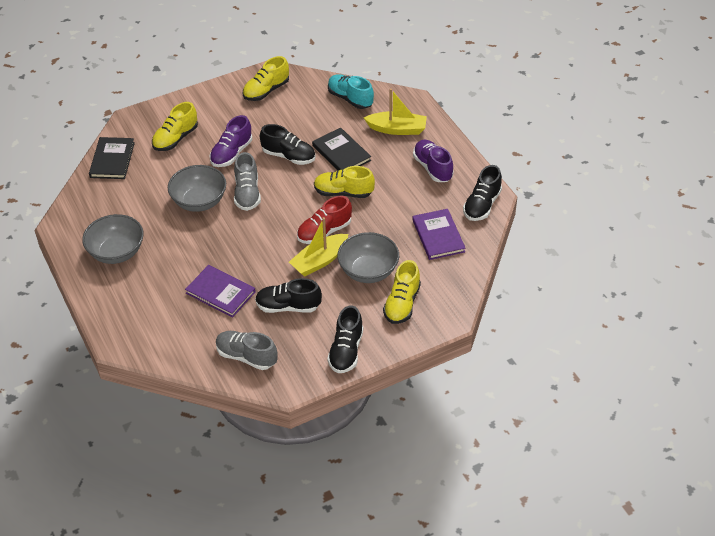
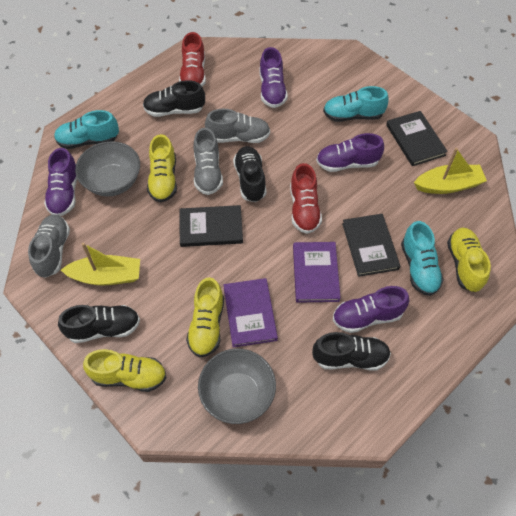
black book: [89,137,135,179] [312,128,371,170] = 2 -> [179,205,243,247] [342,214,400,277] [386,111,448,166] = 3
grey bowl: [82,214,144,264] [168,165,226,212] [338,232,399,283] = 3 -> [75,141,140,196] [198,349,276,424] = 2
grey shoe: [216,331,278,370] [234,152,261,211] = 2 -> [28,214,70,278] [193,128,223,195] [205,109,270,143] = 3
purple shoe: [209,115,252,167] [413,140,454,182] = 2 -> [44,148,77,216] [259,47,288,108] [316,133,384,172] [333,286,409,333] = 4
red shoe: [297,196,352,244] = 1 -> [179,32,206,87] [290,163,322,234] = 2
turquoise shoe: [328,74,374,109] = 1 -> [54,110,119,149] [323,86,389,122] [401,221,444,296] = 3

